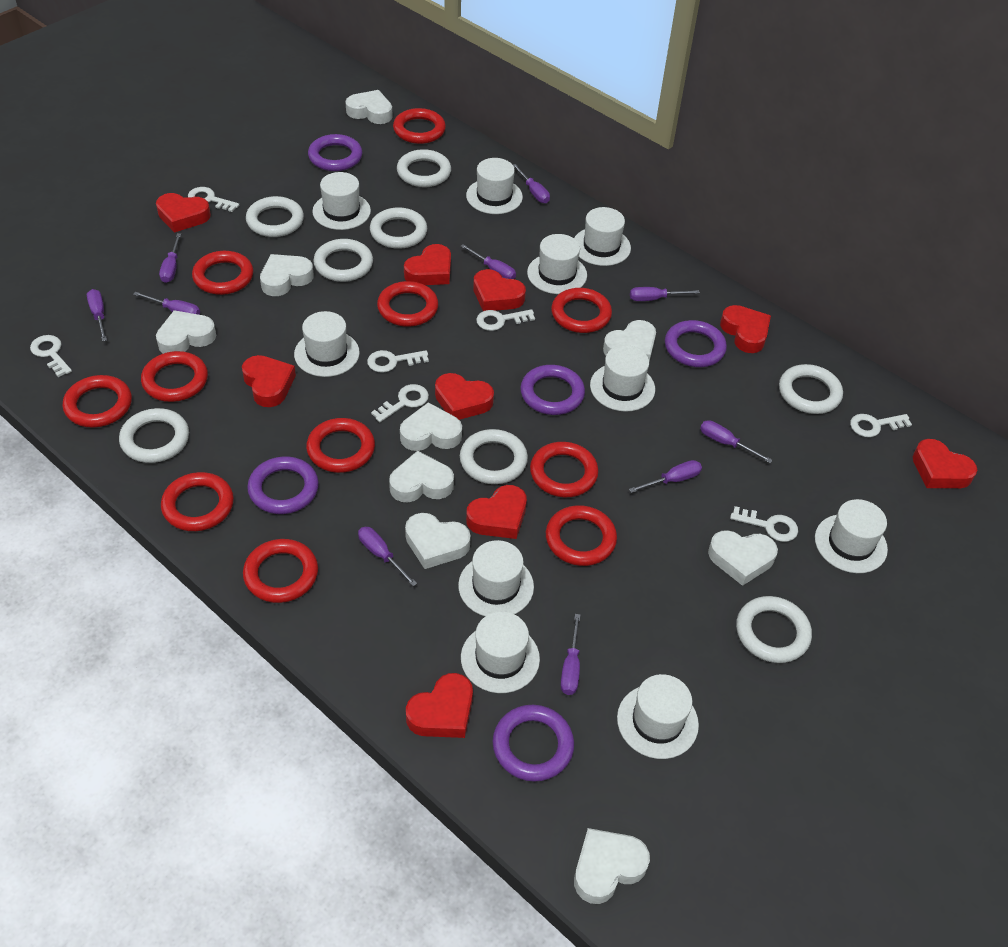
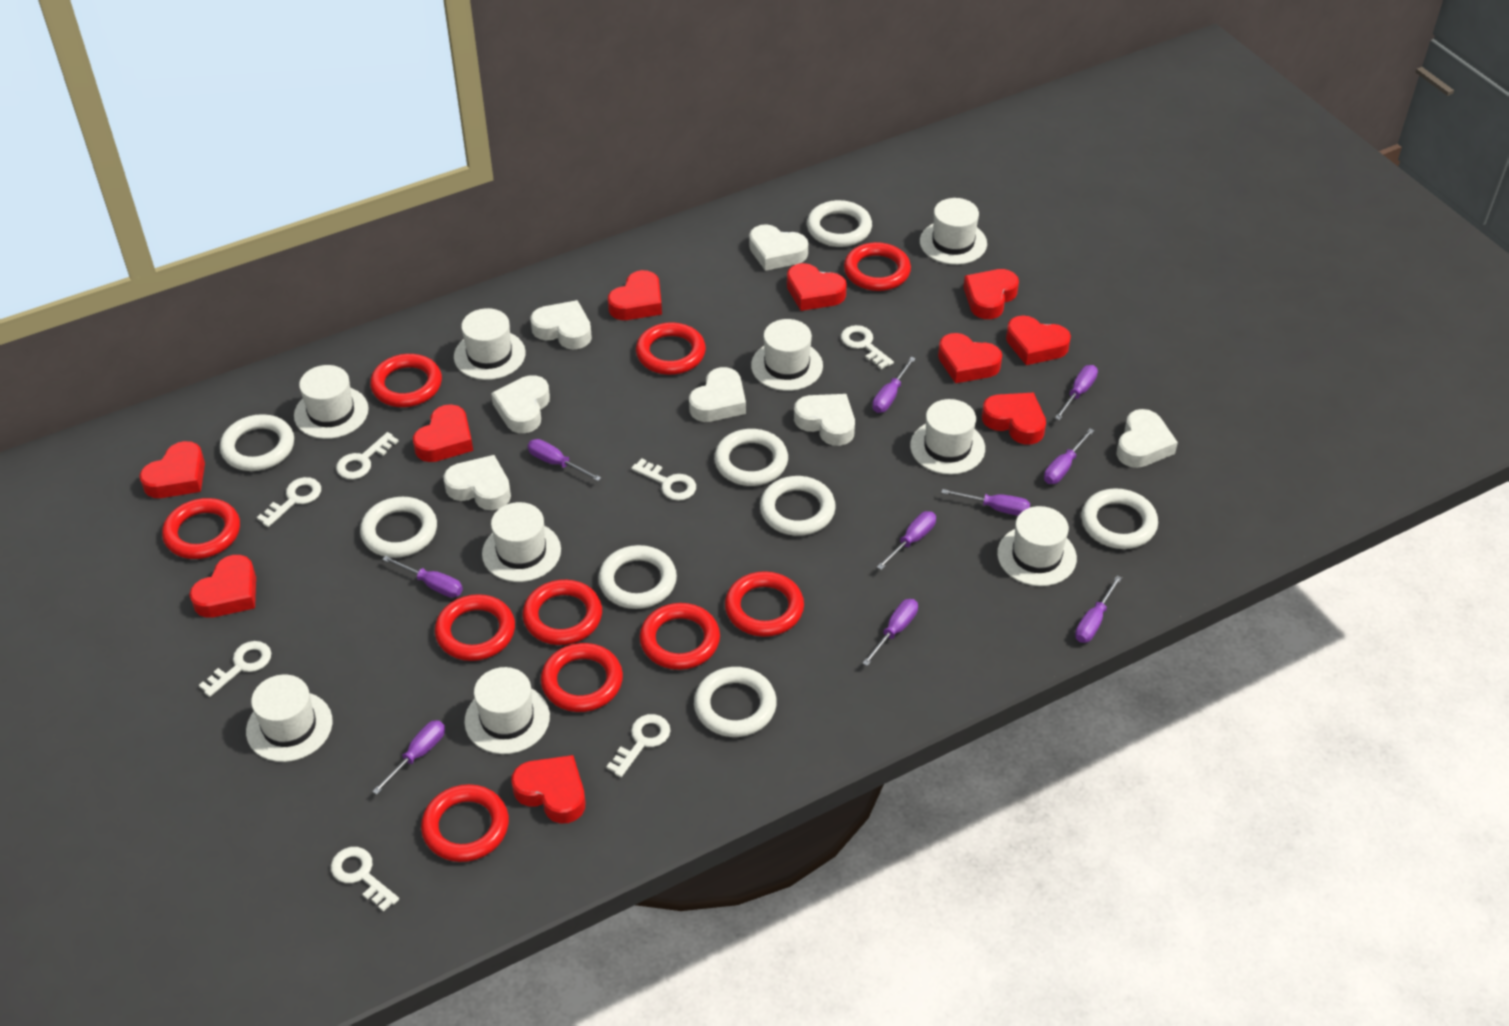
purple ring: [247,457,319,514] [308,134,362,171] [493,705,574,782] [520,365,585,415] [665,320,727,367] = 5 -> none = 0
red heart: [156,193,211,233] [242,355,296,407] [404,244,451,285] [406,673,473,738] [435,373,494,420] [466,485,527,539] [473,269,526,311] [720,305,771,353] [913,439,977,488] = 9 -> [139,441,205,498] [189,555,256,618] [413,404,473,462] [511,755,585,824] [608,270,662,320] [787,263,847,311] [938,333,1002,383] [963,269,1019,319] [982,393,1046,445] [1006,315,1071,365] = 10
red ring: [63,375,132,428] [141,351,208,402] [161,472,234,531] [192,251,253,295] [243,539,318,603] [306,418,375,473] [377,281,438,327] [393,108,446,144] [530,442,598,497] [546,505,617,566] [551,288,612,333] = 11 -> [162,498,240,559] [370,354,442,407] [421,784,509,862] [435,594,515,661] [522,580,602,645] [541,643,623,712] [636,322,706,375] [639,603,720,670] [725,571,804,637] [844,242,911,291] = 10
white hat: [294,311,360,377] [312,172,371,230] [458,540,534,616] [461,612,540,693] [466,158,523,214] [527,234,587,294] [574,207,631,266] [590,345,655,412] [617,674,699,759] [815,499,888,573] = 10 -> [246,675,333,762] [294,365,369,439] [454,308,526,380] [464,667,550,754] [482,502,561,582] [751,319,823,391] [910,399,985,475] [920,198,987,265] [997,506,1077,586] = 9
white heart: [156,310,216,354] [260,254,314,296] [345,90,393,124] [389,451,454,502] [400,402,462,451] [405,513,471,569] [574,828,650,904] [603,320,656,362] [708,530,778,586] = 9 -> [443,455,511,510] [491,375,550,433] [530,300,592,349] [689,367,746,422] [749,224,808,271] [794,394,855,446] [1117,409,1178,468] = 7

